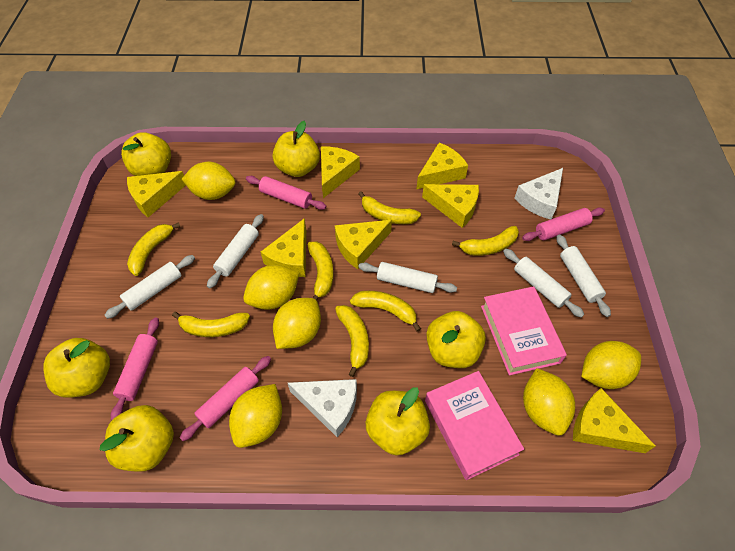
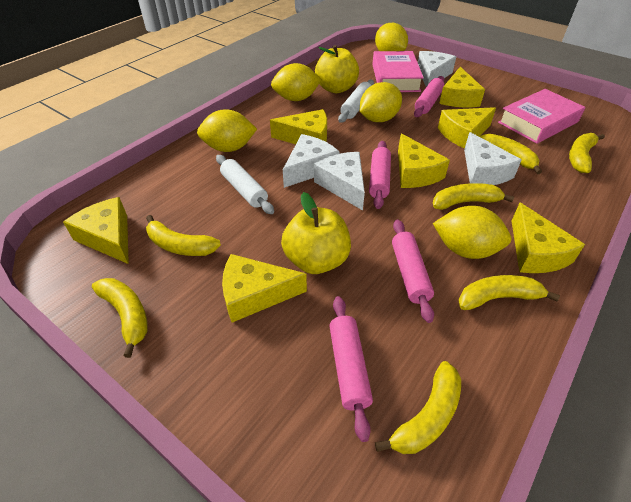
white cheese: [288,379,357,437] [514,168,563,219] = 2 -> [283,134,339,188] [314,152,365,211] [418,51,456,87] [464,132,521,185] = 4
white rolling pin: [104,255,195,319] [207,214,264,288] [358,262,457,293] [503,249,584,318] [556,234,611,317] = 5 -> [216,155,274,214] [338,80,374,123] = 2
yellow apple: [43,338,110,398] [100,405,174,472] [121,132,171,176] [273,121,320,177] [366,387,430,455] [426,311,486,368] = 6 -> [281,192,351,274] [315,45,359,93] = 2
yellow lemon: [182,162,236,200] [229,384,282,448] [243,265,300,310] [273,298,321,349] [523,368,575,435] [581,341,641,389] = 6 -> [197,109,257,152] [271,63,321,101] [360,82,402,122] [375,23,408,51] [433,206,511,259] = 5

